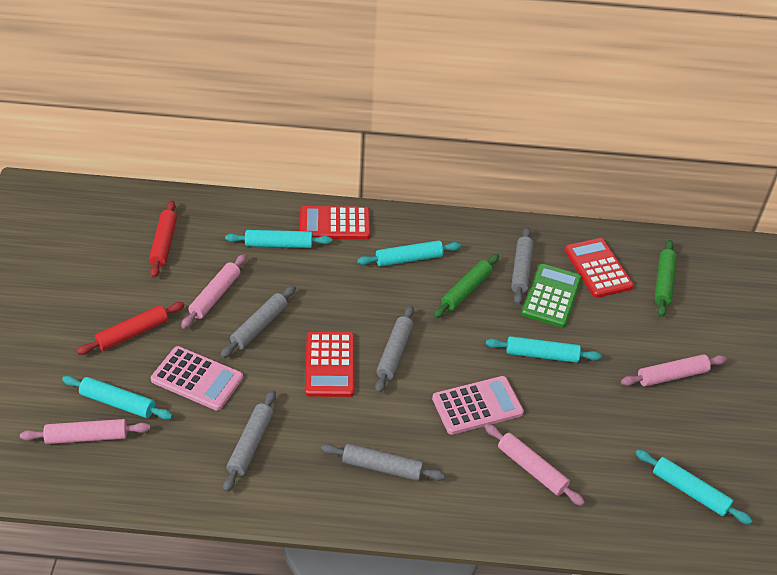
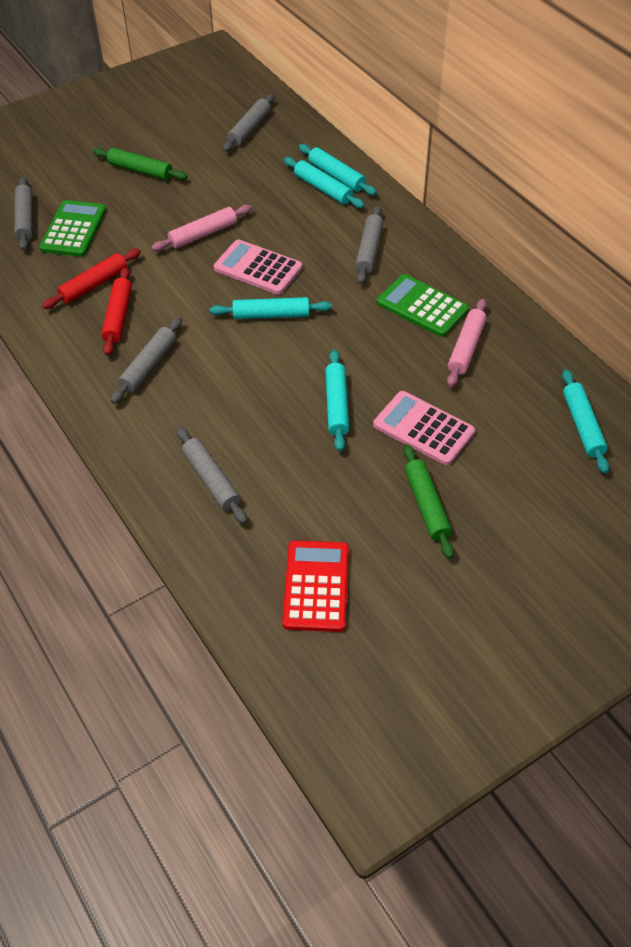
green calculator: [521,264,582,328] = 1 -> [39,200,106,257] [377,274,469,337] = 2
pink rolling pin: [20,419,151,444] [181,254,247,329] [485,424,585,506] [621,354,727,386] = 4 -> [151,205,252,251] [447,299,487,387] = 2
red calculator: [300,206,370,239] [305,332,354,397] [564,238,634,298] = 3 -> [282,540,349,632] = 1

